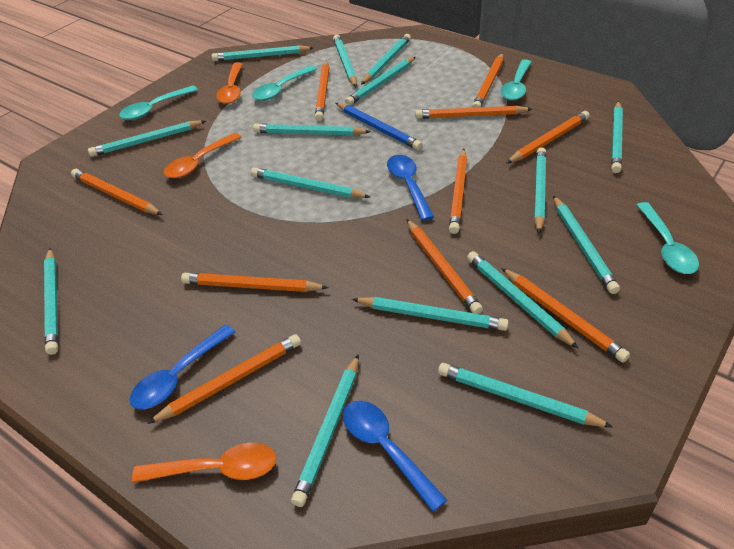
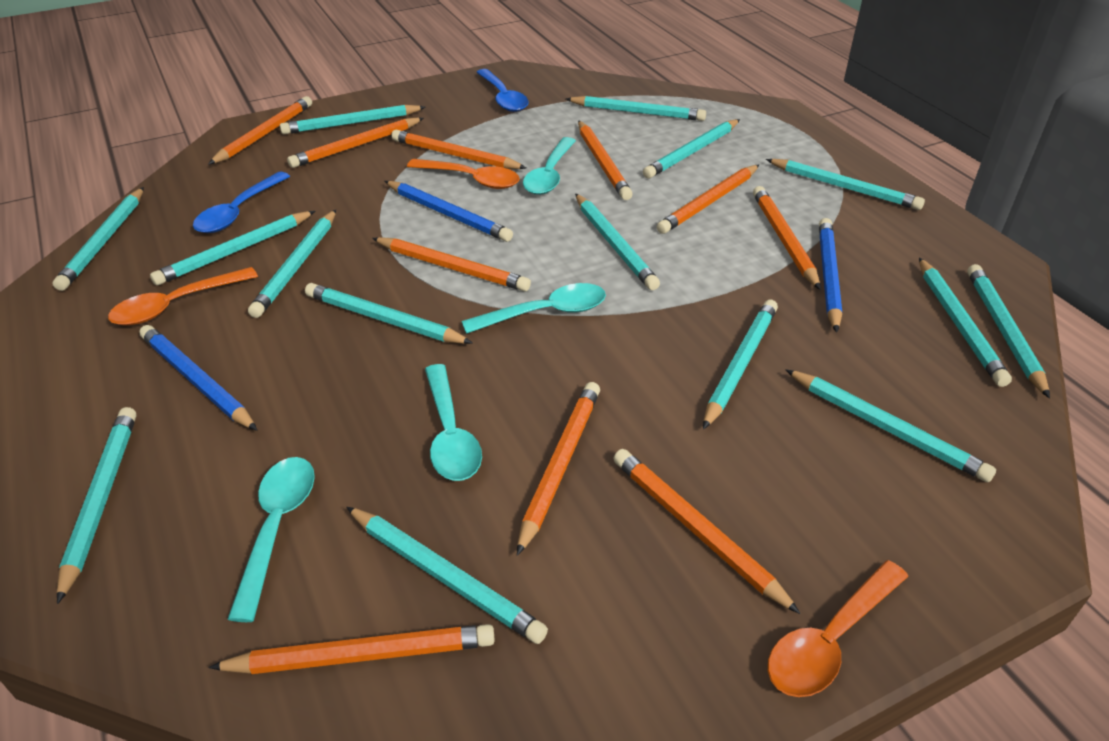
blue pencil: [336,103,423,150] = 1 -> [139,325,258,431] [385,181,513,242] [819,218,842,333] = 3
blue spoon: [130,324,235,410] [343,400,447,512] [387,155,434,221] = 3 -> [193,172,290,233] [476,69,529,112] = 2

